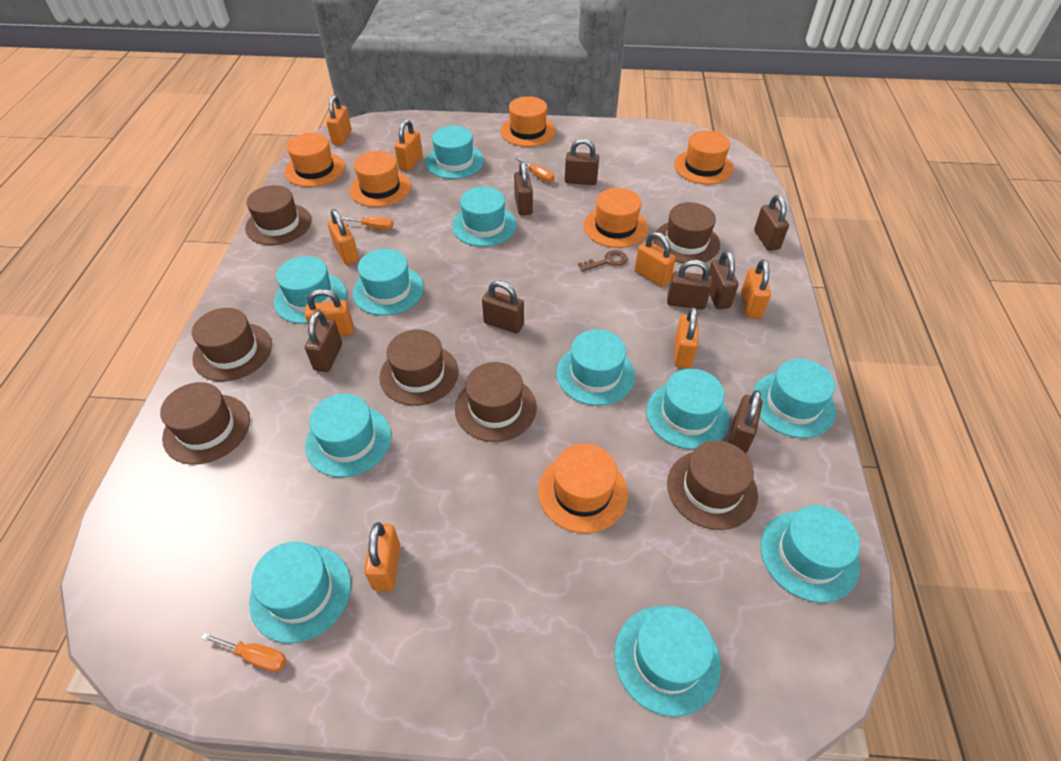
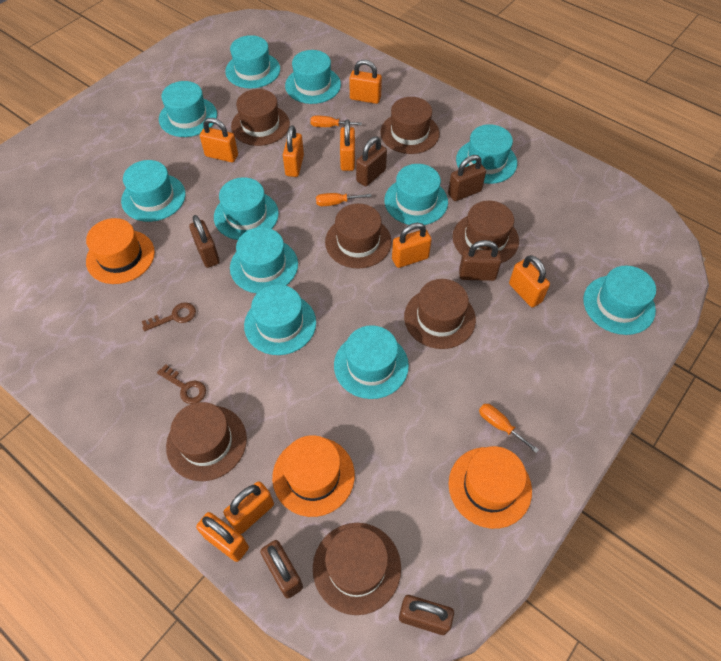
brown key: [578,250,627,272] = 1 -> [142,302,196,331] [157,364,206,404] = 2
brown padlock: [305,311,342,372] [482,280,524,333] [514,161,533,216] [565,138,599,185] [667,260,712,310] [709,251,738,309] [728,390,762,454] [754,195,789,251] = 8 -> [189,215,220,268] [260,540,303,598] [356,137,387,187] [399,595,454,635] [448,155,486,201] [459,240,502,281] = 6
orange hat: [284,133,345,187] [350,151,411,207] [500,96,556,147] [538,443,628,533] [584,188,648,248] [674,131,734,185] = 6 -> [86,218,155,284] [272,435,355,517] [448,446,532,529] = 3

